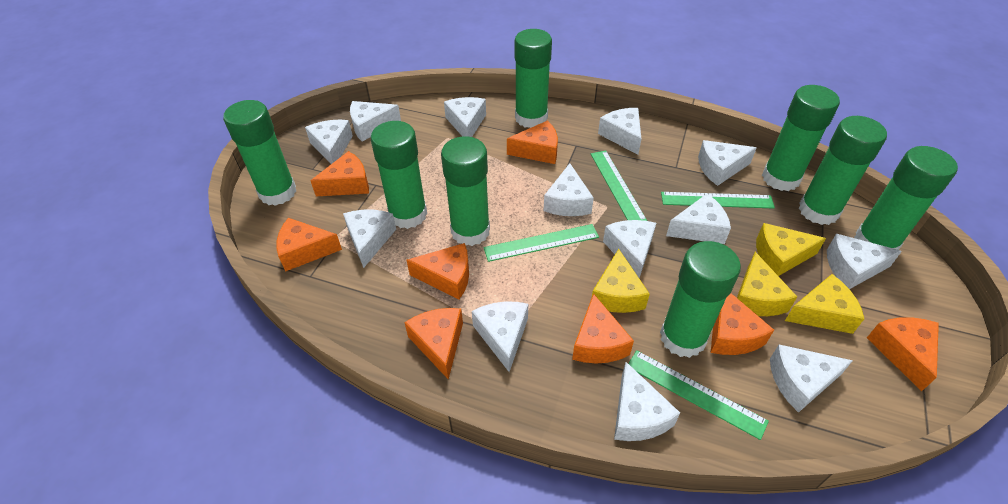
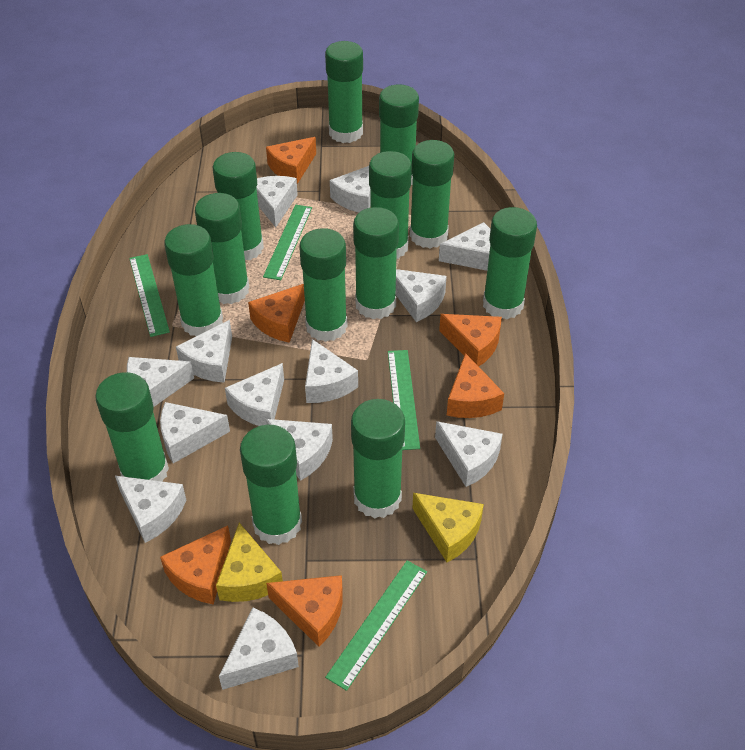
green glue stick: [223,100,296,206] [371,121,427,229] [441,137,490,246] [515,29,552,128] [660,241,741,358] [762,85,840,191] [798,116,887,225] [854,146,958,250] = 8 -> [95,372,169,482] [164,224,223,336] [195,193,250,304] [213,152,264,260] [240,425,302,545] [299,228,348,342] [325,41,363,143] [351,399,405,519] [353,207,399,319] [369,151,412,259] [379,84,419,185] [410,140,454,248] [483,207,537,319] = 13
orange cheese: [276,218,342,272] [310,151,369,196] [404,308,463,380] [407,243,469,300] [507,120,558,164] [572,293,634,364] [711,293,774,355] [867,317,939,391] = 8 -> [160,526,231,605] [248,284,305,343] [266,137,316,184] [266,575,343,647] [439,314,502,366] [447,353,504,418] = 6
yellow cheese: [592,249,650,313] [737,252,797,316] [756,223,826,276] [785,274,864,334] = 4 -> [216,523,283,602] [412,493,484,562] = 2

